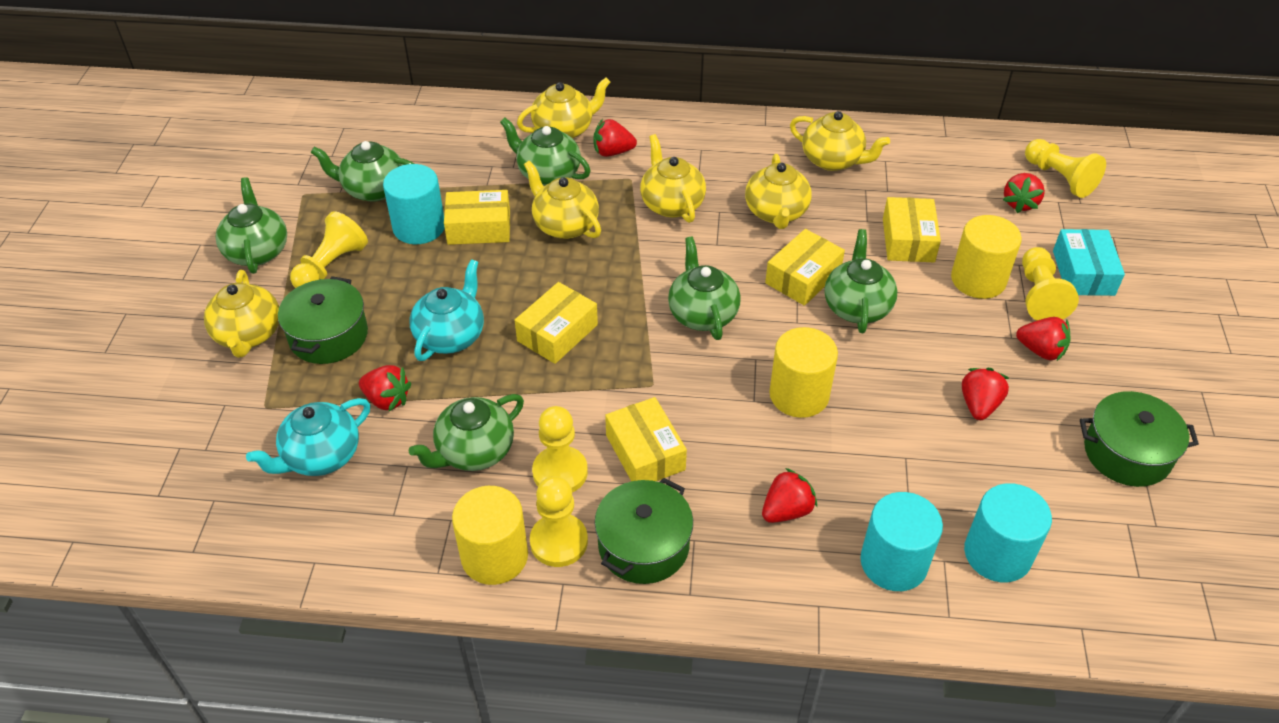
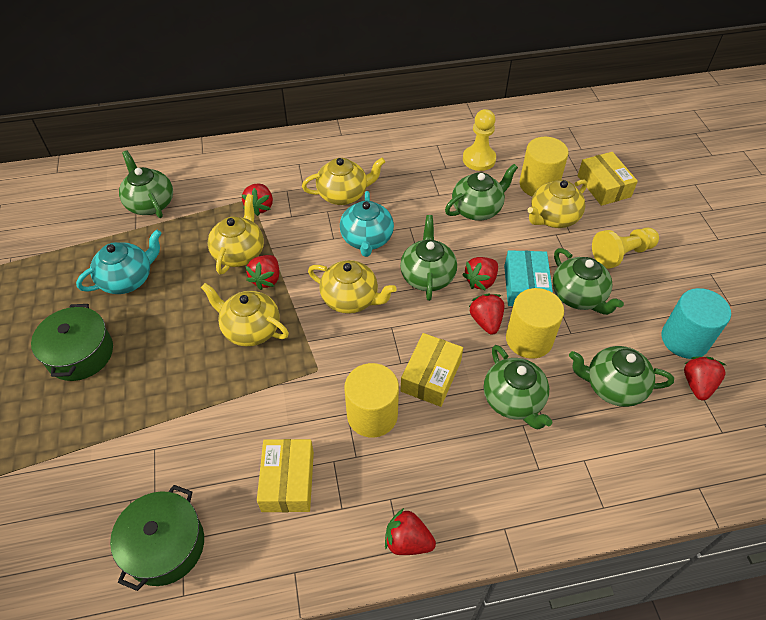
green pot: [278,276,368,364] [595,478,693,584] [1080,391,1199,487] = 3 -> [31,304,113,381] [110,485,204,591] = 2
turquoise cylinder: [383,164,444,244] [860,492,943,591] [964,483,1052,582] = 3 -> [661,288,731,359] = 1
yellow box: [444,190,510,245] [515,282,598,364] [605,397,687,481] [765,229,845,306] [883,197,941,262] = 5 -> [257,439,314,512] [401,333,463,407] [577,152,638,206] = 3
yellow pawn: [290,211,368,288] [530,476,588,567] [532,406,588,492] [1022,247,1079,320] [1025,139,1106,198] = 5 -> [463,109,496,171] [592,227,659,269] = 2
yellow teapot: [204,270,279,358] [517,78,610,139] [524,161,601,239] [640,134,706,223] [745,154,812,229] [790,111,890,171] = 6 -> [201,283,289,347] [208,194,264,275] [302,158,385,205] [308,260,397,314] [528,179,587,228] = 5

